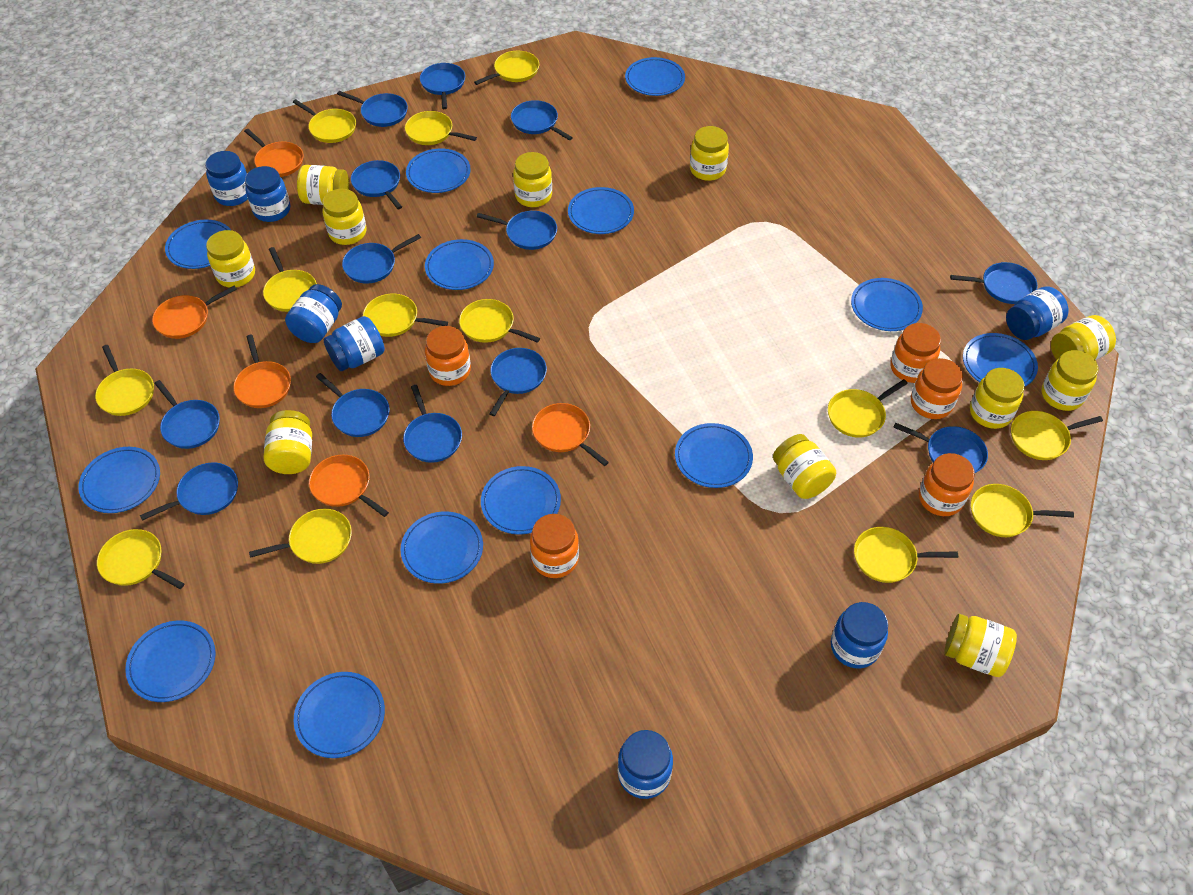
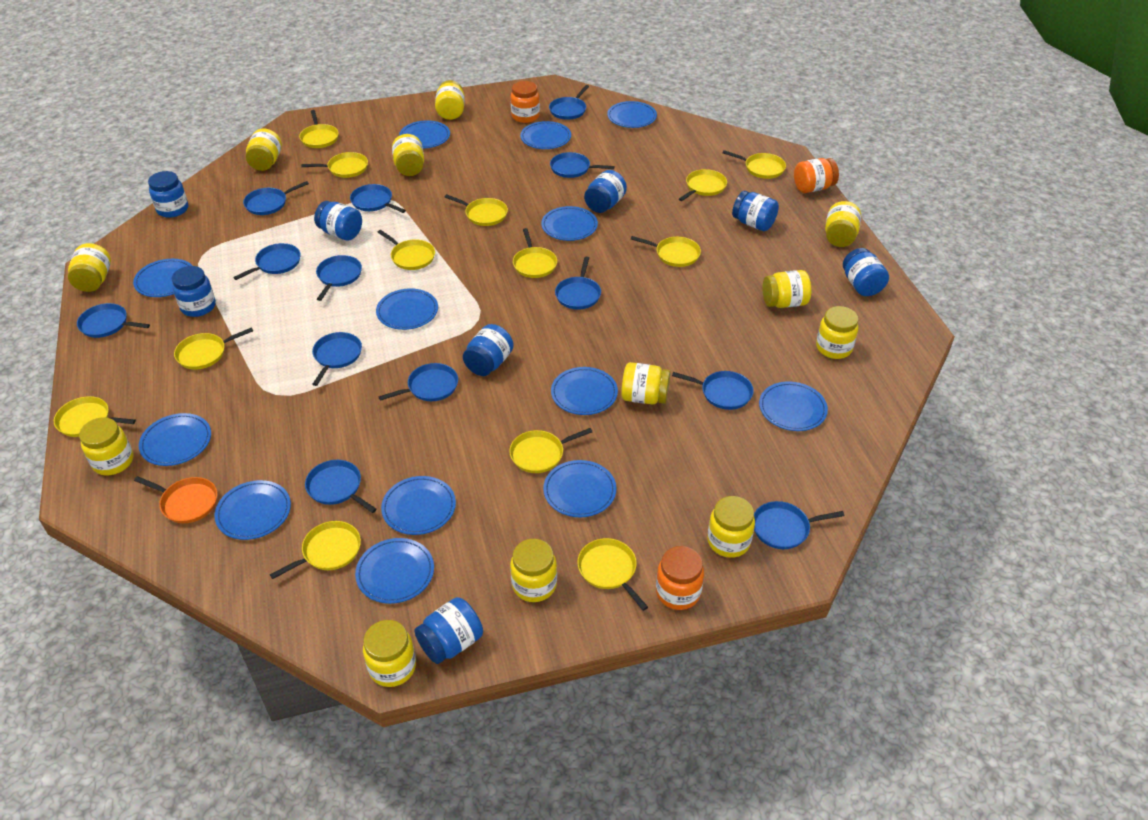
blue jar: [205,151,248,206] [245,166,290,222] [285,284,342,343] [324,316,385,371] [618,730,673,799] [831,602,888,669] [1006,286,1068,340] = 7 -> [148,171,188,218] [172,266,216,317] [314,201,362,241] [415,597,483,664] [463,324,514,376] [584,170,627,213] [732,191,779,231] [843,248,889,296] = 8
orange jar: [425,326,471,386] [530,514,579,578] [890,323,941,383] [911,358,963,419] [919,453,975,516] = 5 -> [511,81,540,123] [656,546,704,610] [794,158,839,193] = 3
orange pan: [152,286,237,339] [233,335,291,408] [244,129,304,177] [309,455,389,517] [532,403,609,466] = 5 -> [134,476,217,523] = 1
yellow jar: [206,230,255,287] [264,410,312,474] [297,165,349,205] [323,189,366,245] [513,152,552,207] [690,126,729,181] [773,434,836,499] [944,614,1017,677] [970,368,1025,429] [1042,350,1099,411] [1051,315,1116,360] = 11 -> [68,243,111,292] [79,417,133,475] [246,129,282,171] [363,620,416,687] [392,134,424,176] [435,80,465,120] [510,539,557,602] [621,362,670,404] [707,496,755,558] [763,270,811,308] [816,306,858,359] [825,201,861,247] = 12

